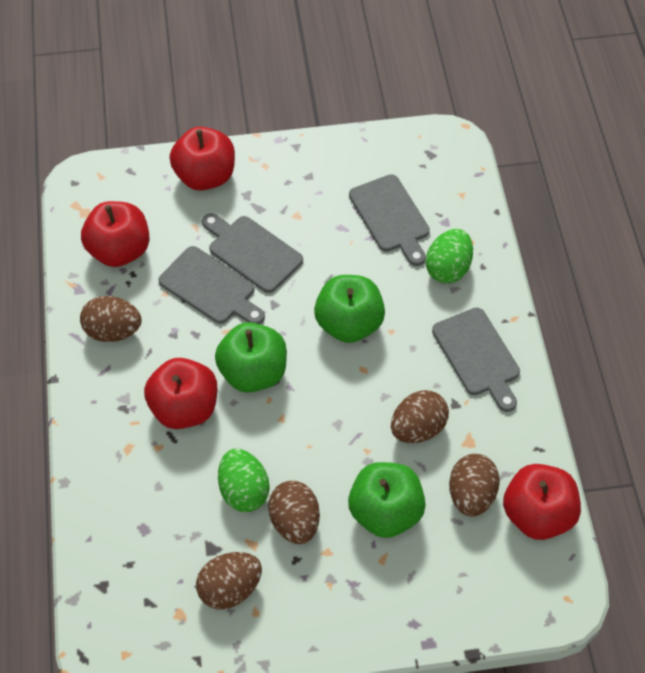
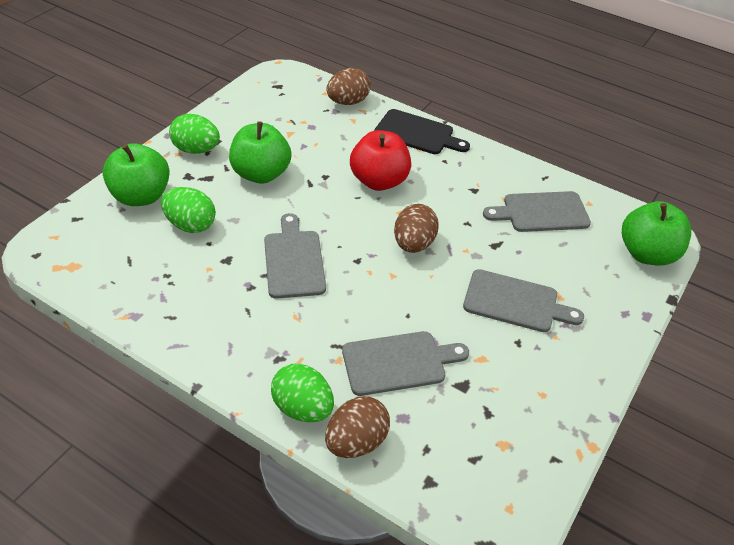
black cutting board: none = 0 -> [374,109,470,154] = 1
brown egg: [80,296,142,342] [196,552,262,609] [268,481,320,544] [391,390,449,443] [449,454,500,517] = 5 -> [325,396,390,458] [326,68,371,105] [394,204,439,253] = 3
green egg: [218,449,270,512] [426,229,473,284] = 2 -> [161,187,216,233] [169,114,220,154] [271,364,334,422] = 3
red apple: [81,201,150,267] [144,358,217,429] [170,126,235,191] [503,464,581,540] = 4 -> [350,130,411,191] = 1

